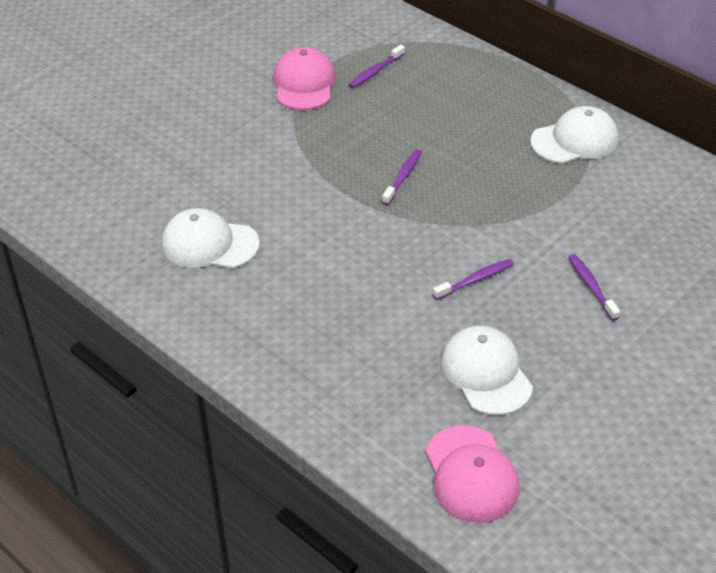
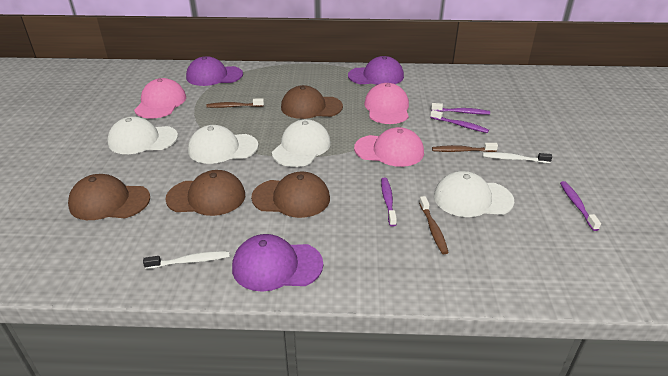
brown cap: none = 0 -> [68,174,150,220] [165,170,245,216] [251,172,330,218] [281,85,343,119] = 4
brown toothbrush: none = 0 -> [207,98,264,108] [419,196,449,254] [432,143,498,152] = 3
pink cap: [274,47,336,110] [426,425,520,523] = 2 -> [134,78,186,118] [354,127,424,167] [364,83,409,124] = 3
purple cap: none = 0 -> [186,56,243,86] [232,234,323,292] [348,56,404,85] = 3
white cap: [162,208,260,269] [441,326,533,415] [530,106,619,164] = 3 -> [107,117,178,154] [188,125,258,164] [272,119,331,167] [434,171,515,217] = 4
white toothbrush: none = 0 -> [143,251,230,269] [483,152,552,163] = 2

